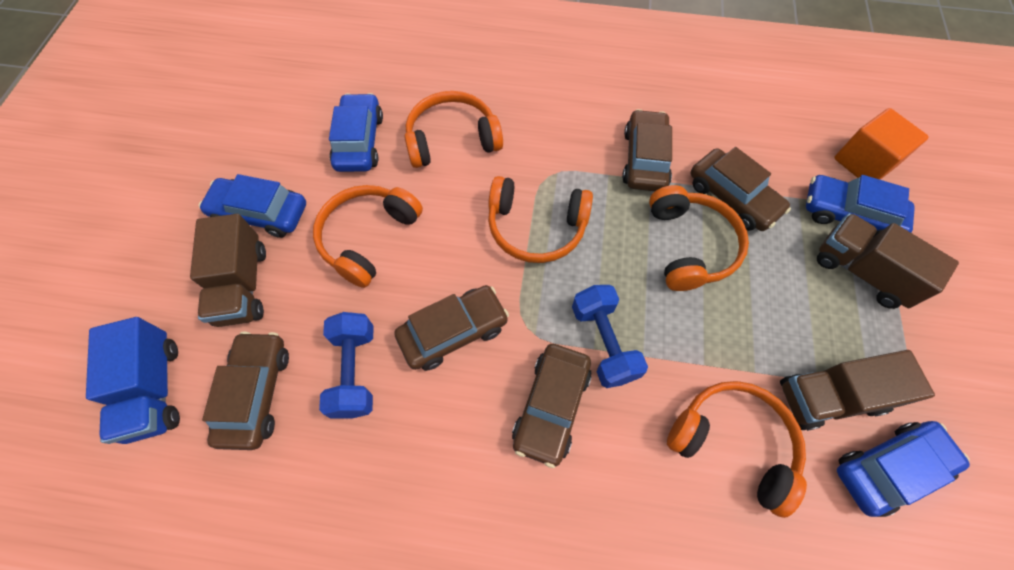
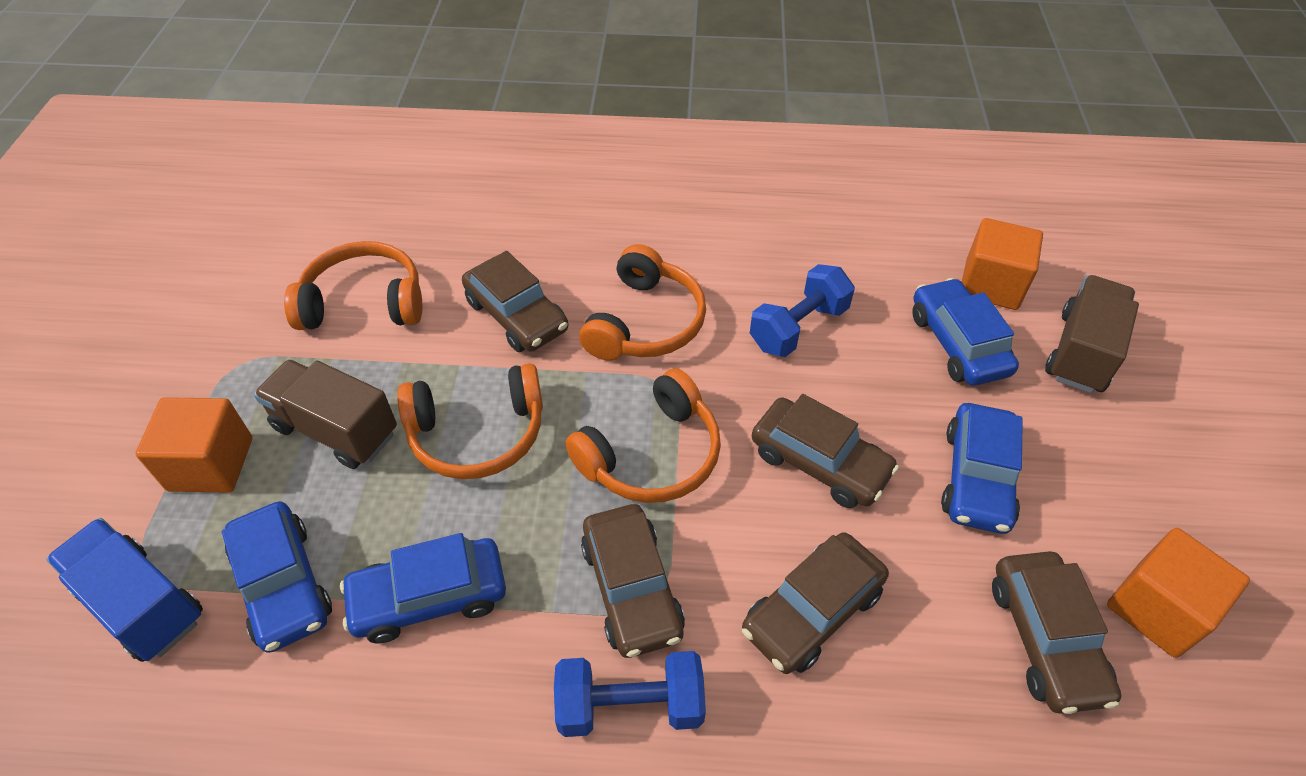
brown truck: [190,214,266,327] [780,350,935,431] [817,213,959,309] = 3 -> [254,359,397,469] [1045,275,1139,393] = 2
orange cube: [834,108,929,180] = 1 -> [136,397,252,493] [962,218,1043,310] [1107,528,1250,658] = 3
orange headphones: [313,185,423,288] [404,91,503,168] [488,176,593,263] [649,185,749,291] [667,381,807,518] = 5 -> [284,241,422,330] [397,363,543,479] [565,368,721,503] [579,244,706,360] = 4

